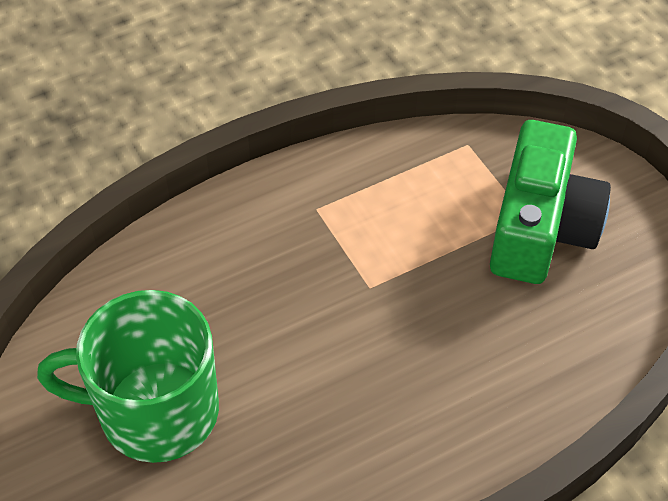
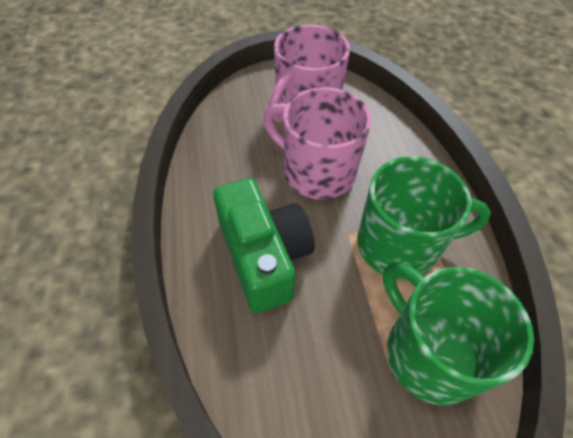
green mug: [37,290,219,463] = 1 -> [357,156,491,279] [383,262,534,405] = 2
pink mug: none = 0 -> [264,87,371,200] [269,25,350,122] = 2

